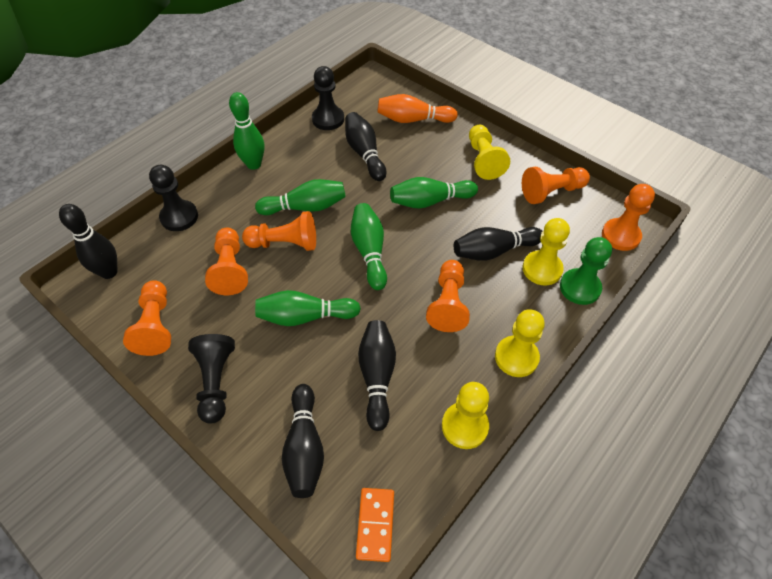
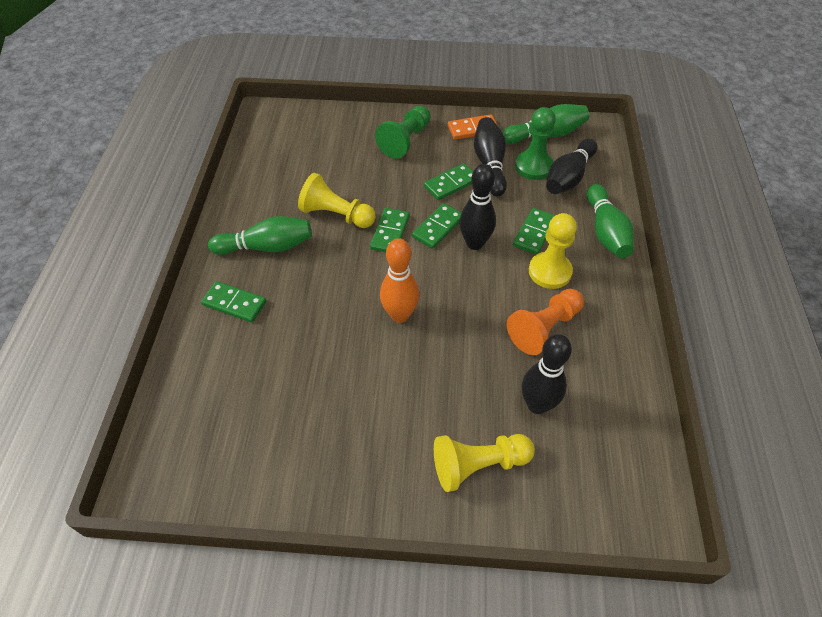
black bowling pin: [59,204,118,279] [282,384,324,498] [345,112,387,181] [358,320,396,431] [454,227,542,261] = 5 -> [459,164,496,250] [474,117,507,197] [522,334,572,414] [546,139,597,194] = 4
black pawn: [149,165,198,231] [188,334,235,424] [312,66,344,130] = 3 -> none = 0
green bowling pin: [229,92,264,170] [255,179,346,215] [255,290,361,326] [351,203,387,290] [390,177,478,209] = 5 -> [208,216,312,255] [502,104,589,144] [587,184,634,258] = 3
green domino: none = 0 -> [201,281,266,323] [370,208,410,252] [412,203,461,249] [424,163,473,200] [513,208,556,255] = 5
green pawn: [560,237,612,305] = 1 -> [375,106,431,159] [515,107,556,180] = 2
orange pawn: [123,280,171,356] [205,228,248,295] [242,211,316,251] [426,260,470,332] [522,167,590,204] [602,184,655,251] = 6 -> [507,289,584,355] = 1
yellow pawn: [442,382,489,449] [469,125,510,180] [495,309,545,377] [522,218,570,285] = 4 -> [298,173,376,228] [434,434,535,492] [529,213,577,289] = 3

